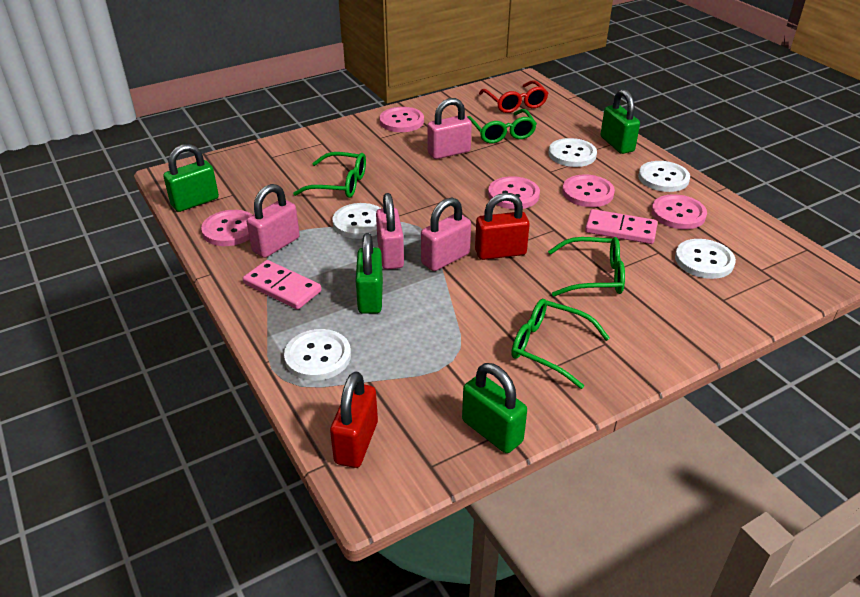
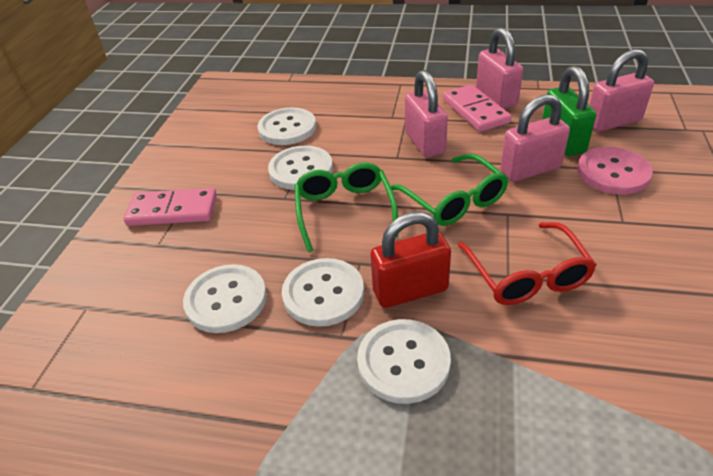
green glasses: [293,152,366,198] [467,109,537,143] [511,299,610,389] [548,237,625,296] = 4 -> [294,162,398,252] [391,154,509,226] = 2
green padlock: [163,144,219,212] [356,233,383,314] [462,363,527,453] [601,89,640,154] = 4 -> [542,66,596,156] = 1
pink button: [201,210,252,246] [380,107,424,132] [488,176,540,209] [562,174,615,207] [652,194,707,229] = 5 -> [577,147,653,194] = 1
red padlock: [330,371,378,468] [475,193,530,260] = 2 -> [370,211,451,308] = 1

